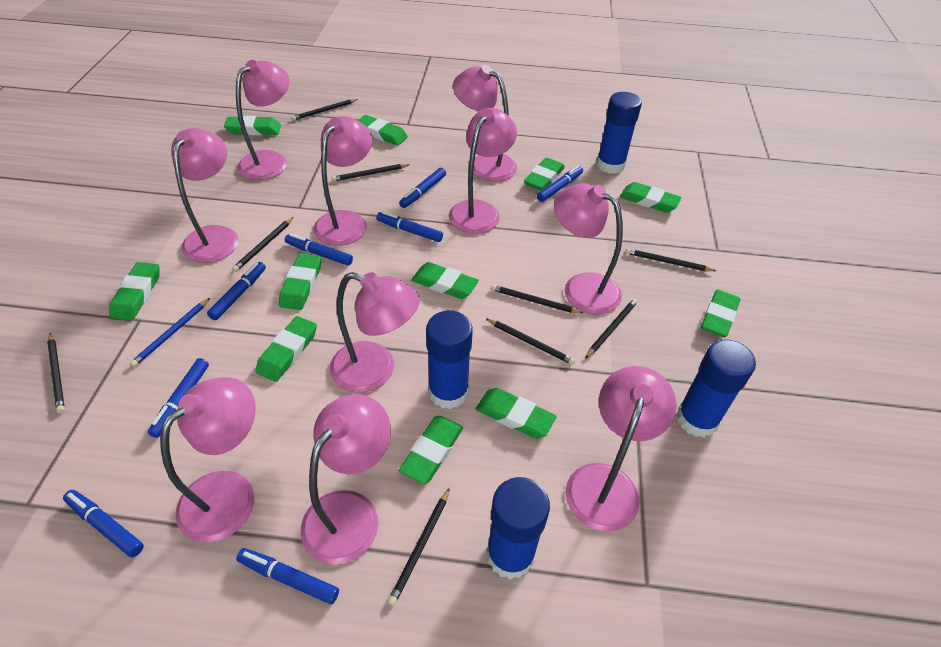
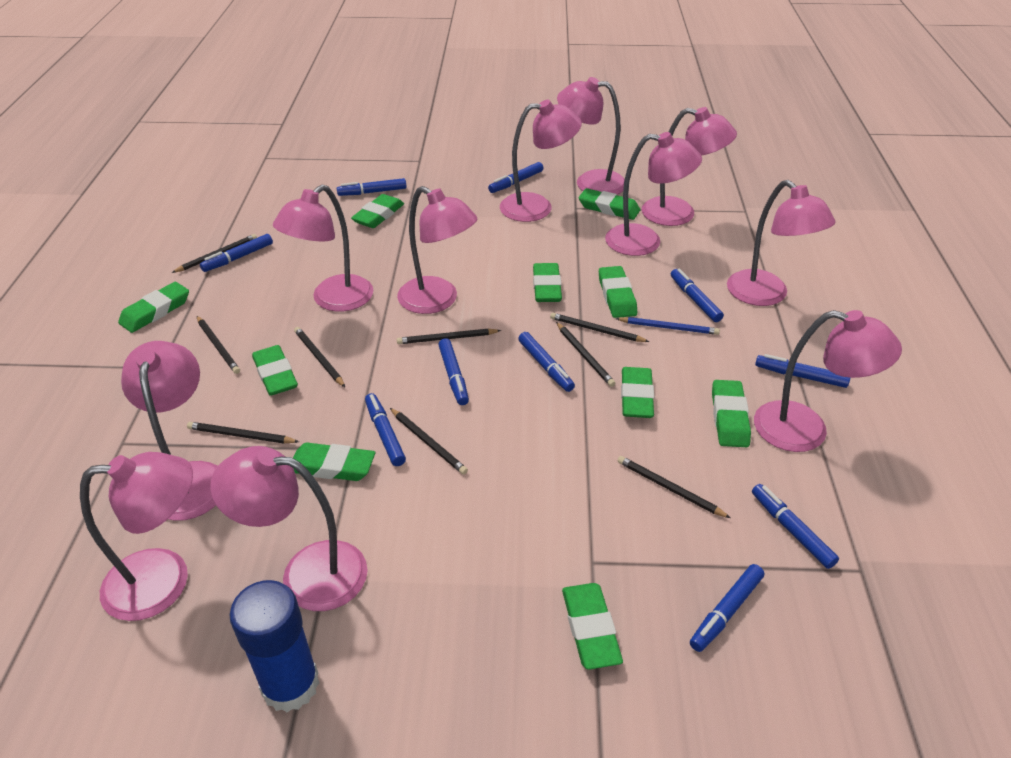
blue glue stick: [426,311,473,409] [486,477,550,580] [596,92,642,174] [676,339,756,437] = 4 -> [230,580,319,712] = 1
blue marker: [63,490,144,557] [148,358,209,438] [207,262,266,320] [236,548,339,604] [285,233,353,266] [377,211,443,242] [399,168,446,208] [537,165,583,202] = 8 -> [200,234,273,272] [337,178,407,196] [365,393,406,466] [438,338,469,405] [488,162,543,193] [518,332,575,392] [671,269,724,322] [690,564,764,652] [752,484,839,569] [755,354,850,388] = 10
green eraser: [109,262,159,320] [224,116,281,135] [255,316,317,382] [279,253,321,310] [358,115,408,146] [399,416,463,484] [411,262,479,299] [476,388,557,438] [524,157,565,191] [620,182,681,213] [701,290,741,337] = 11 -> [118,282,189,333] [252,345,298,396] [293,443,375,481] [351,194,404,228] [533,263,562,302] [562,583,623,670] [579,188,640,220] [599,266,637,318] [621,367,654,418] [712,380,751,447] = 10
pink lamp: [160,377,256,542] [171,128,238,263] [236,60,290,180] [300,394,391,565] [313,116,372,246] [330,272,420,393] [449,108,517,234] [453,65,517,182] [554,183,623,314] [566,366,677,532] = 10 -> [80,452,193,621] [121,341,217,521] [210,446,368,611] [273,185,373,312] [397,186,477,314] [500,100,582,222] [557,77,625,195] [605,132,702,256] [642,107,737,226] [727,180,836,306] [754,310,902,452] = 11

